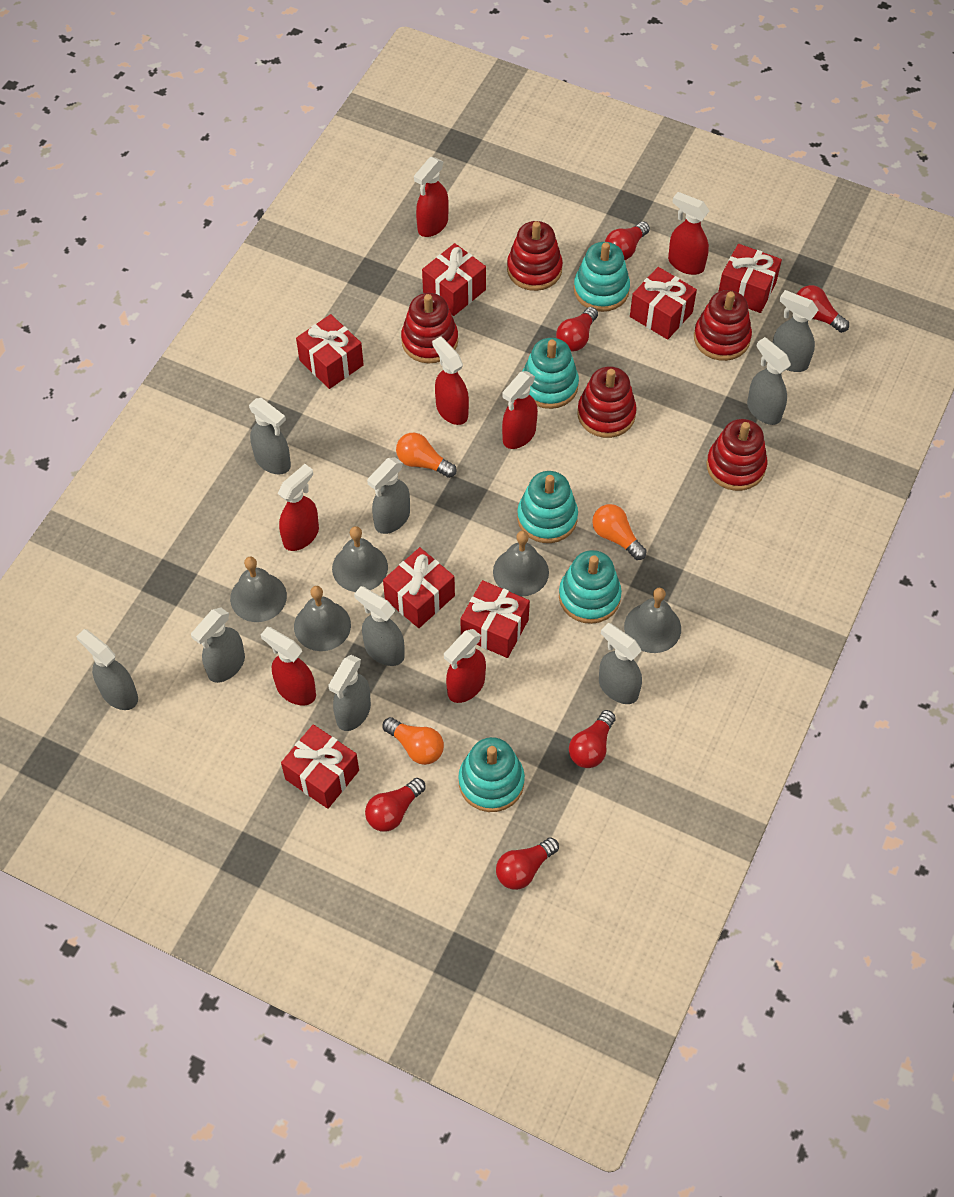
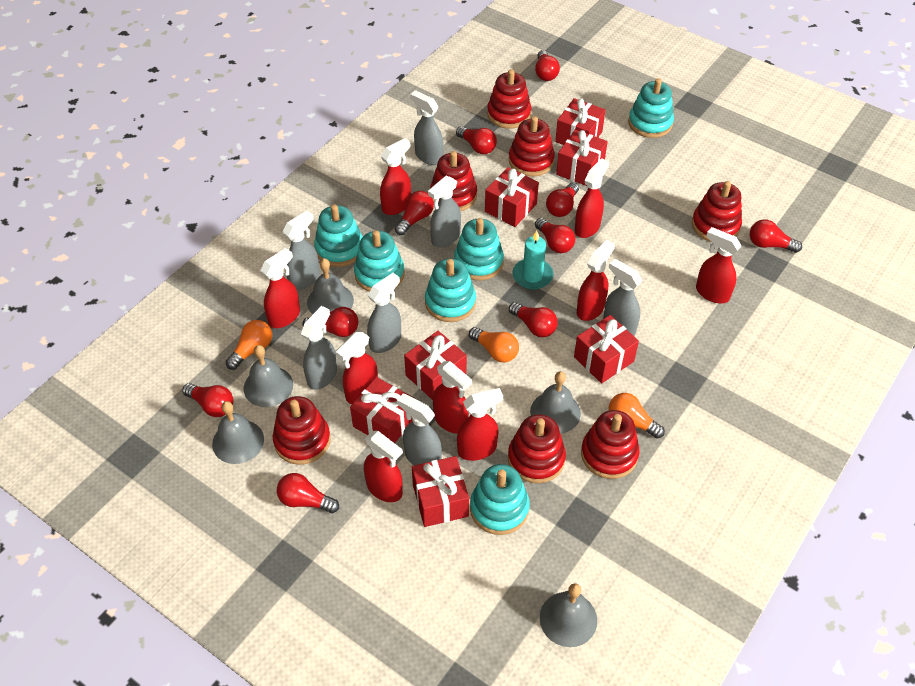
grey spray bottle: [76,629,138,710] [191,607,245,683] [249,398,291,474] [328,655,371,731] [354,586,405,666] [367,457,410,534] [599,623,642,704] [747,337,791,425] [772,290,818,372] = 9 -> [282,211,320,290] [301,306,337,390] [367,273,401,353] [397,394,442,465] [410,90,443,165] [428,176,461,247] [603,259,642,336] = 7
red light bulb: [365,778,426,832] [496,837,559,890] [556,307,598,351] [569,710,616,768] [605,222,650,260] [797,285,849,333] = 6 -> [182,383,234,417] [277,473,339,513] [303,307,358,337] [395,191,434,235] [456,126,497,154] [509,302,558,337] [535,50,560,81] [535,218,575,253] [546,182,579,217] [750,219,802,253] = 10
red spray bottle: [261,627,316,705] [277,464,319,551] [414,157,449,237] [432,336,469,425] [444,629,486,703] [502,371,538,449] [668,192,709,275] = 7 -> [260,248,300,328] [336,332,378,404] [364,431,403,502] [380,138,411,215] [433,361,472,434] [457,388,503,461] [575,158,609,238] [577,240,615,321] [696,227,742,303] = 9
red stacking toy: [401,293,458,363] [507,221,563,291] [578,366,637,438] [694,290,752,361] [706,419,767,491] = 5 -> [273,396,330,465] [430,151,477,211] [487,69,531,129] [508,414,566,483] [509,116,555,177] [581,410,640,479] [692,181,742,242] = 7
turquoise candle: none = 0 -> [512,231,553,289] = 1
turquoise stacking toy: [458,737,525,812] [517,471,578,543] [523,338,579,409] [559,550,622,624] [574,242,630,312] = 5 -> [314,205,363,267] [354,230,405,292] [425,259,476,322] [454,218,504,281] [470,464,530,535] [628,78,674,138] = 6

